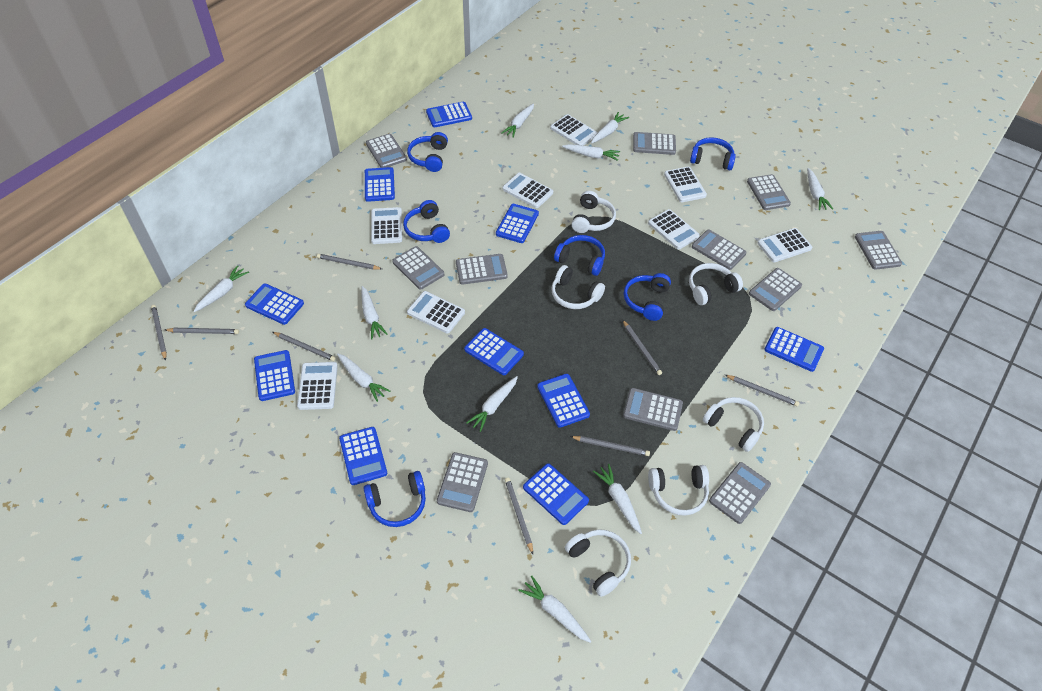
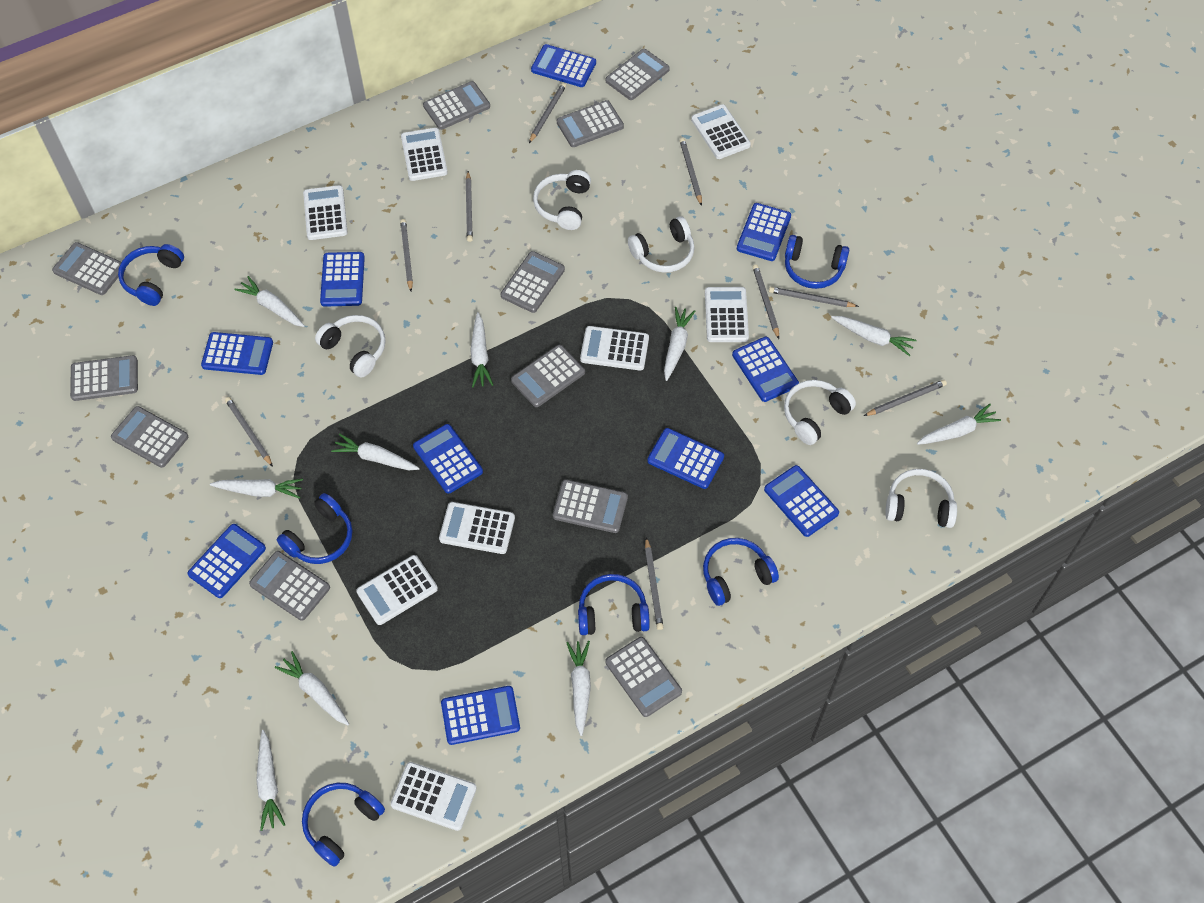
grey pencil: [151,305,167,361] [165,328,239,334] [273,332,336,361] [317,254,382,270] [505,478,533,554] [570,436,650,456] [623,320,662,375] [725,375,800,407] = 8 -> [225,397,273,467] [400,219,413,291] [466,171,473,242] [529,83,566,143] [645,537,663,630] [680,138,702,206] [753,264,779,339] [769,287,859,307] [864,380,947,416] = 9
white headphones: [551,265,605,309] [565,529,631,597] [571,191,616,233] [648,465,709,516] [689,263,743,305] [703,397,764,452] = 6 -> [315,315,386,378] [533,170,591,230] [628,216,695,273] [784,380,856,445] [885,469,957,528] = 5

